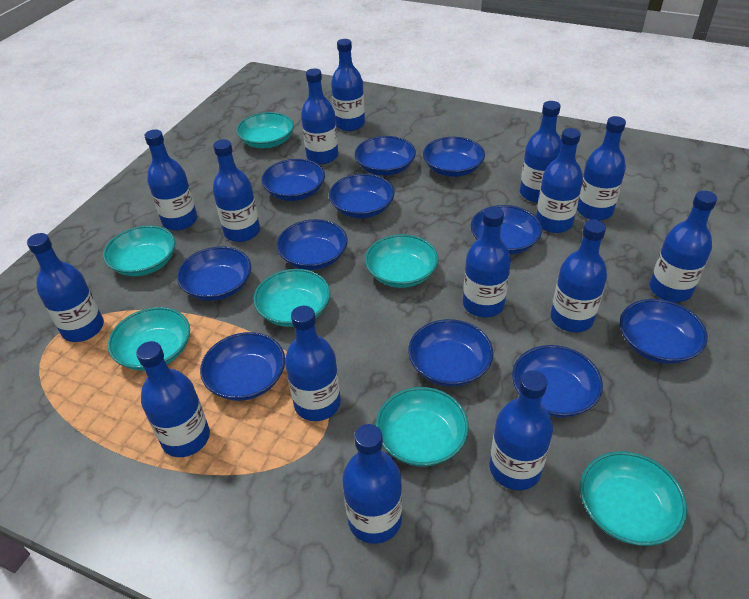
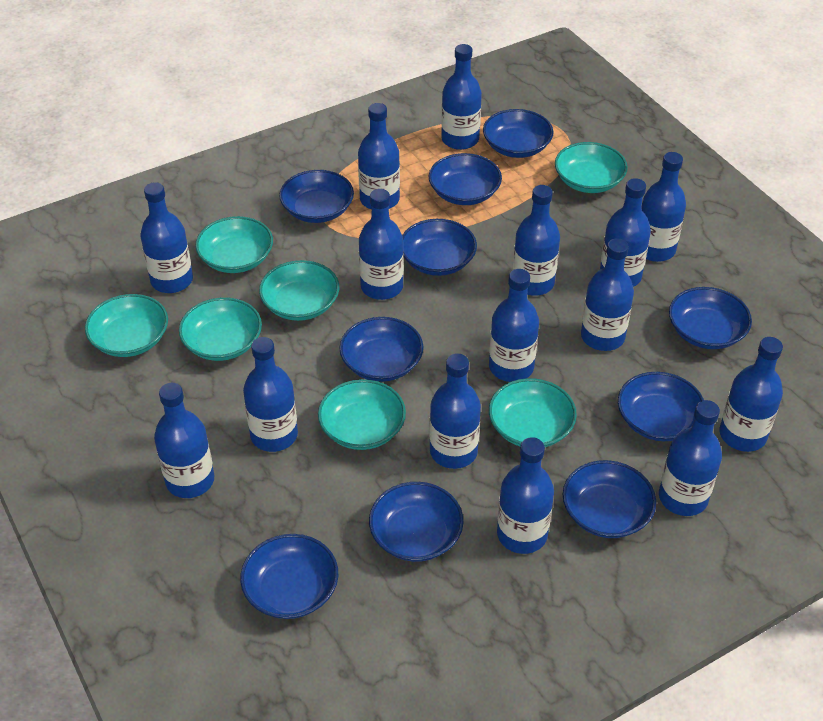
blue bowl: [177,247,251,301] [200,332,285,401] [262,159,325,201] [276,219,348,270] [329,174,395,218] [355,136,416,176] [408,319,493,387] [423,137,485,177] [471,205,542,255] [512,345,603,418] [620,299,708,364] = 11 -> [240,534,338,619] [279,170,354,223] [339,317,423,382] [369,482,464,562] [402,219,477,276] [429,153,502,205] [483,109,553,158] [563,460,656,538] [618,372,704,441] [669,287,752,349] = 10

